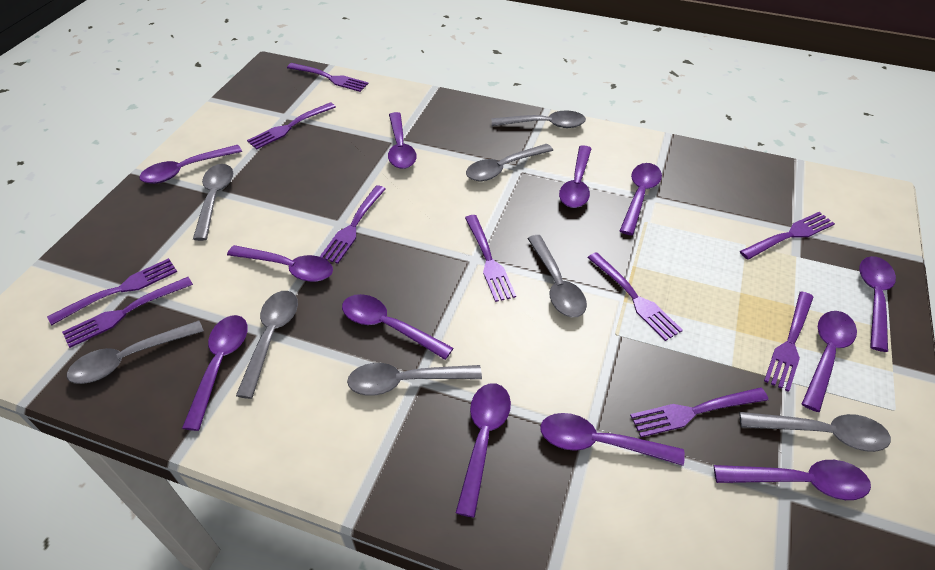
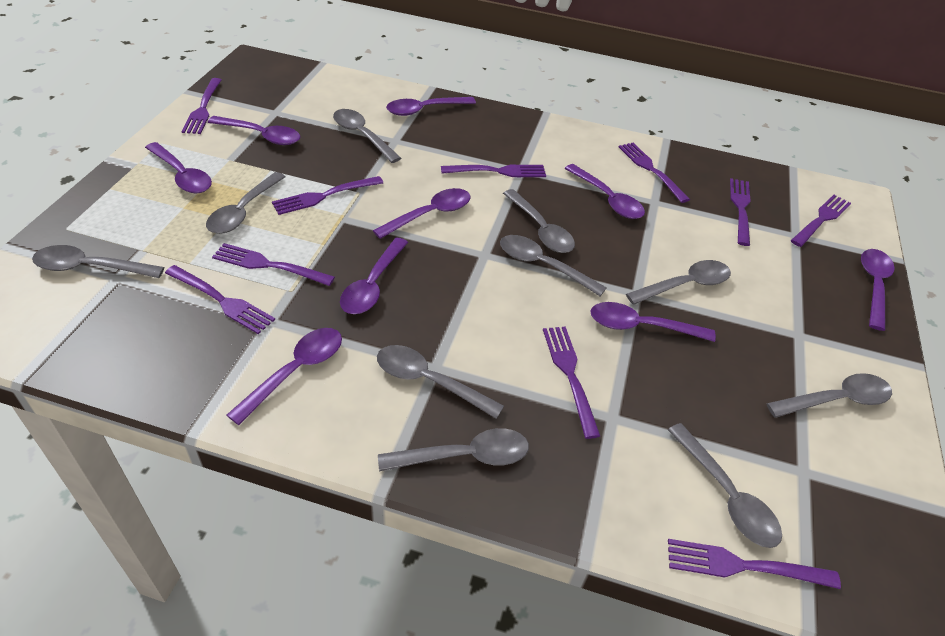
grey spoon: [67,320,204,384] [193,164,233,241] [236,291,298,399] [347,363,482,396] [466,144,553,181] [492,110,586,128] [527,235,587,317] [740,412,891,452] = 8 -> [32,245,164,278] [206,172,285,234] [333,109,401,163] [377,345,504,419] [378,428,529,472] [500,235,607,296] [503,189,575,253] [626,260,731,305] [668,423,782,548] [766,373,892,418] = 10
purple spoon: [140,145,242,184] [182,315,248,431] [227,245,333,282] [342,294,453,360] [388,112,417,169] [456,383,511,518] [540,413,685,466] [559,145,592,208] [620,163,662,235] [714,460,871,500] [802,311,857,412] [859,256,896,352] = 12 -> [145,142,212,193] [208,116,300,145] [227,328,342,425] [340,238,408,314] [373,188,471,239] [386,97,476,116] [565,164,645,219] [590,302,716,342] [861,249,895,331] = 9

